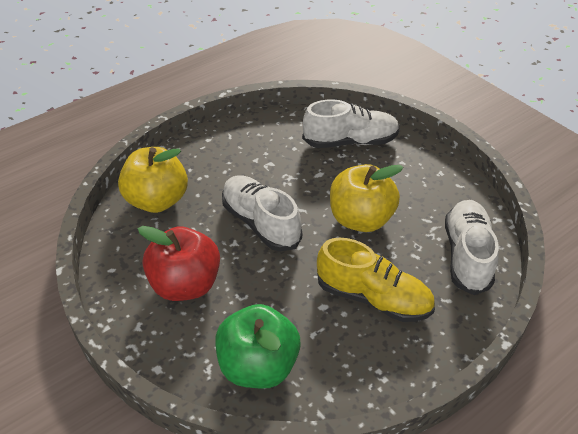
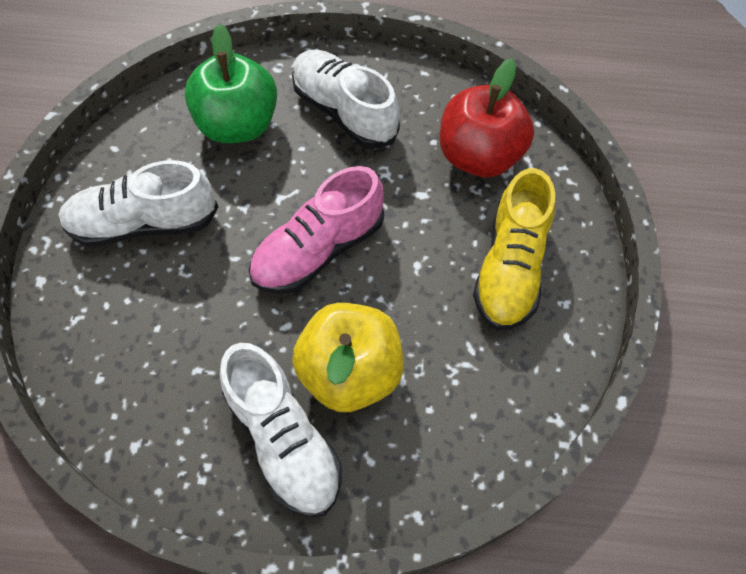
pink shoe: none = 0 -> [249,166,384,294] = 1
yellow apple: [118,147,188,213] [330,164,404,232] = 2 -> [292,303,404,412] = 1

